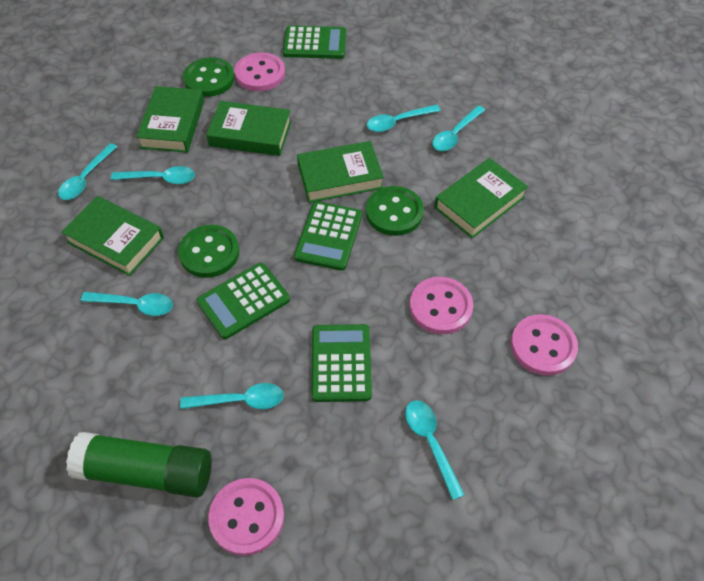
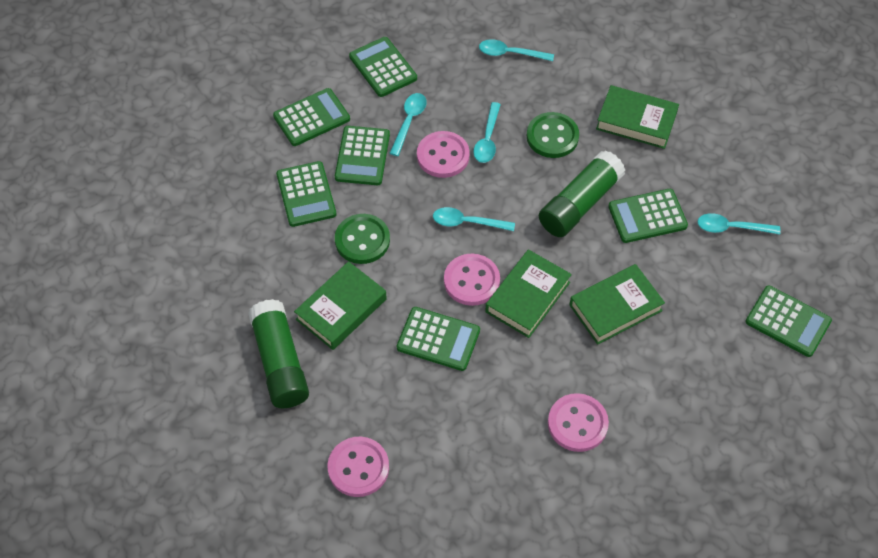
green book: [61,196,164,276] [136,86,204,153] [206,101,291,156] [297,141,384,203] [434,158,528,239] = 5 -> [294,261,387,350] [485,249,572,338] [569,264,665,345] [596,85,679,149] = 4
green button: [178,225,239,278] [183,57,234,97] [366,186,424,236] = 3 -> [335,214,390,264] [527,112,579,158] = 2
green calculator: [196,263,290,339] [283,26,346,59] [294,201,362,271] [311,324,372,402] = 4 -> [273,88,350,146] [276,161,336,227] [335,126,390,185] [349,37,417,97] [397,307,480,371] [608,189,688,243] [746,285,832,357] = 7
green glue stick: [66,432,212,498] = 1 -> [248,299,309,408] [539,150,625,237] = 2
turquoise spoon: [58,143,117,200] [81,292,173,316] [111,166,195,184] [180,383,284,409] [367,105,441,132] [405,400,465,500] [432,106,485,151] = 7 -> [389,93,427,156] [433,207,515,231] [473,102,501,163] [479,39,554,61] [697,213,780,235] = 5

